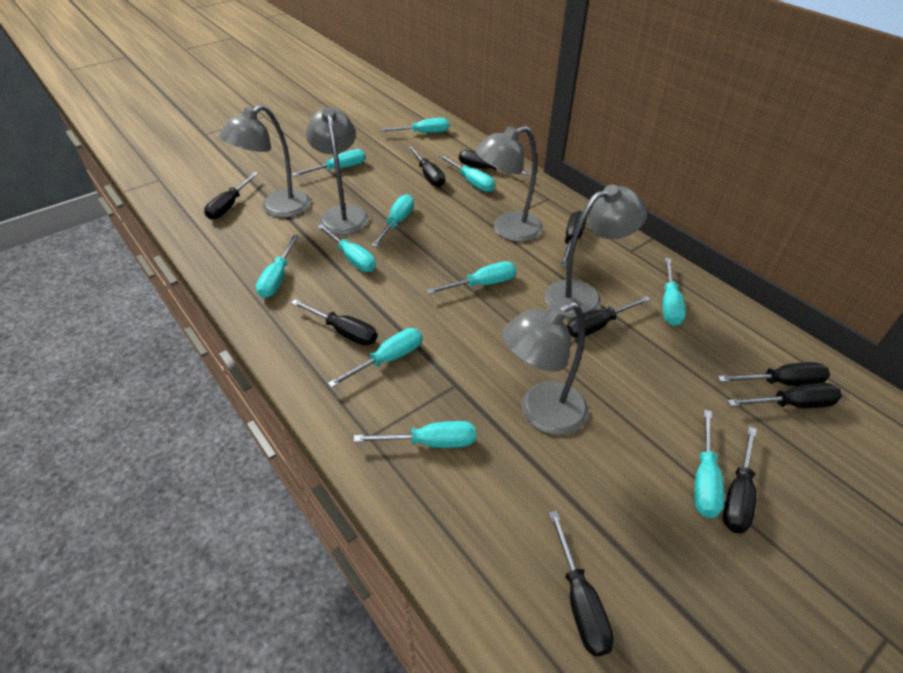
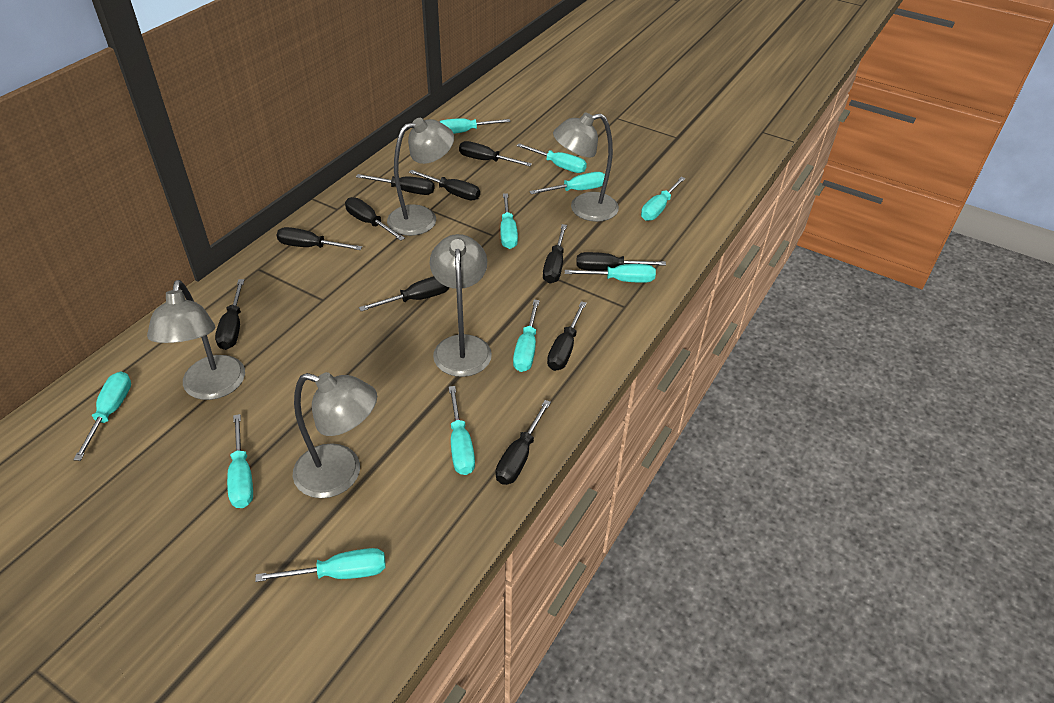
black screwdriver: [204,172,258,220] [291,299,377,345] [408,146,445,187] [459,150,531,176] [549,511,614,656] [559,211,587,267] [566,296,651,338] [718,362,830,386] [723,427,757,534] [728,383,842,408] = 10 -> [215,279,244,350] [276,227,362,250] [345,197,405,241] [356,174,435,195] [359,276,450,311] [409,170,480,201] [459,141,532,166] [496,400,551,485] [543,224,567,283] [547,301,587,371] [576,252,666,271] = 11

